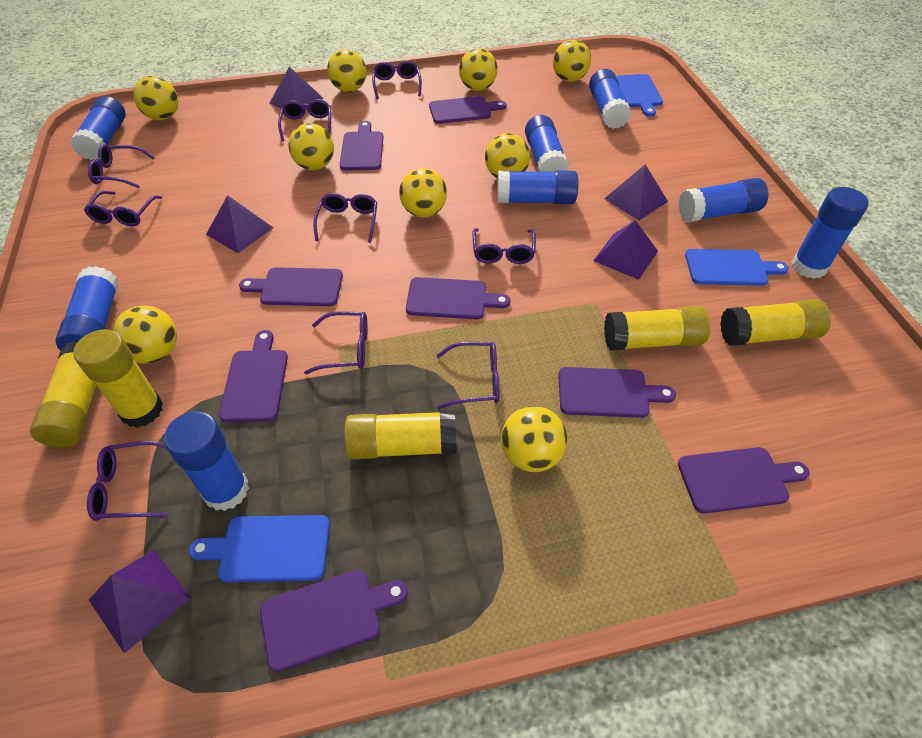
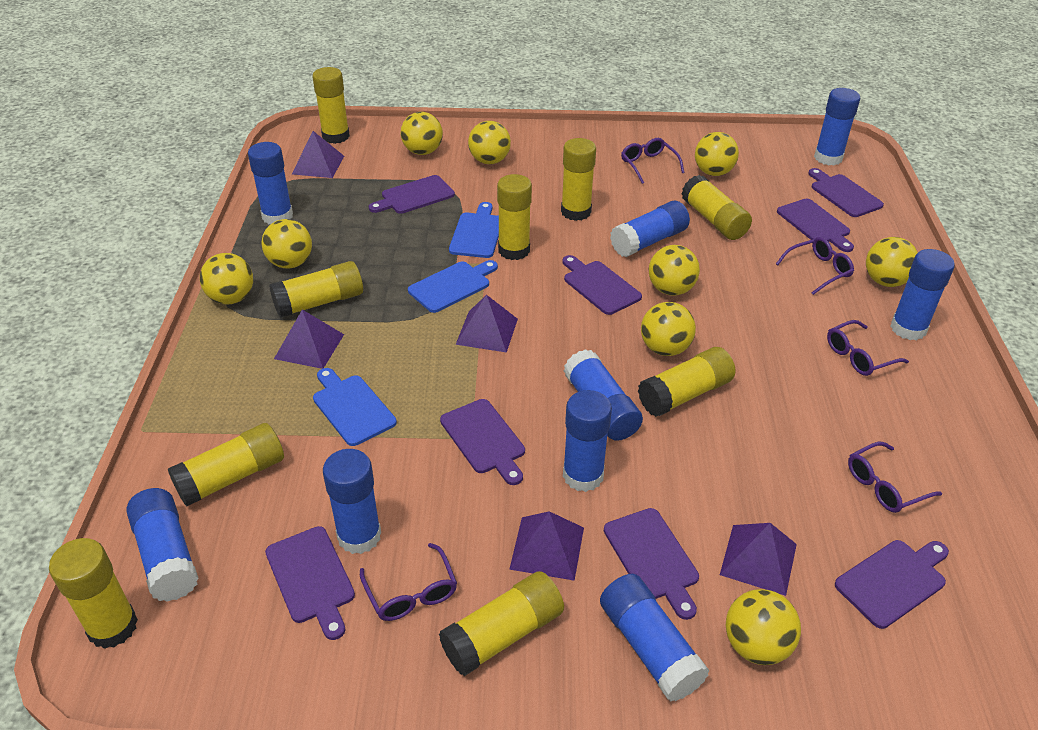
blue glue stick: [55,266,119,351] [70,96,126,160] [164,412,249,511] [497,171,578,204] [525,115,569,172] [589,69,631,129] [678,178,768,223] [792,187,869,279] = 8 -> [126,488,199,602] [248,142,293,224] [323,449,381,554] [563,390,612,492] [564,349,643,441] [600,574,710,702] [610,201,690,257] [814,88,860,166] [890,249,955,340] = 9
purple glasses: [84,191,162,226] [87,441,169,521] [88,144,155,188] [278,99,331,141] [304,312,368,374] [313,193,377,243] [372,60,422,99] [436,342,499,409] [473,228,536,264] = 9 -> [360,543,457,621] [621,138,684,184] [776,237,854,295] [827,320,909,376] [848,442,942,513] = 5
yellow glue stick: [30,341,96,448] [73,329,163,428] [344,411,457,460] [604,306,710,350] [720,299,831,346] = 5 -> [49,538,138,649] [168,423,284,507] [269,261,363,318] [312,67,350,144] [439,571,564,676] [497,174,532,260] [561,138,596,221] [638,347,735,417] [681,175,752,240] = 9

